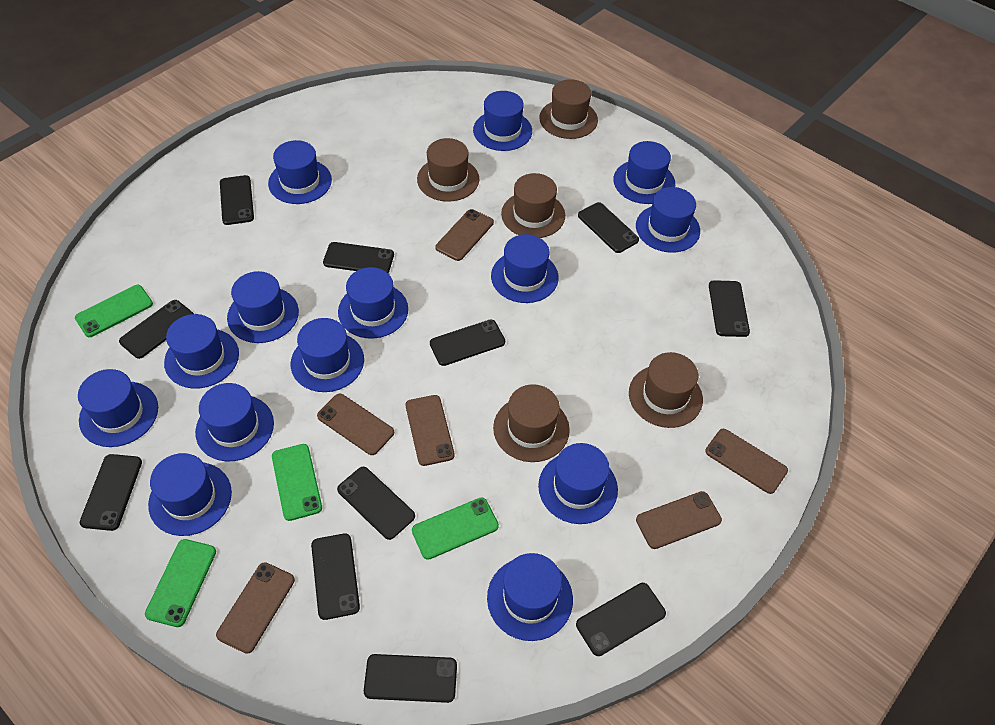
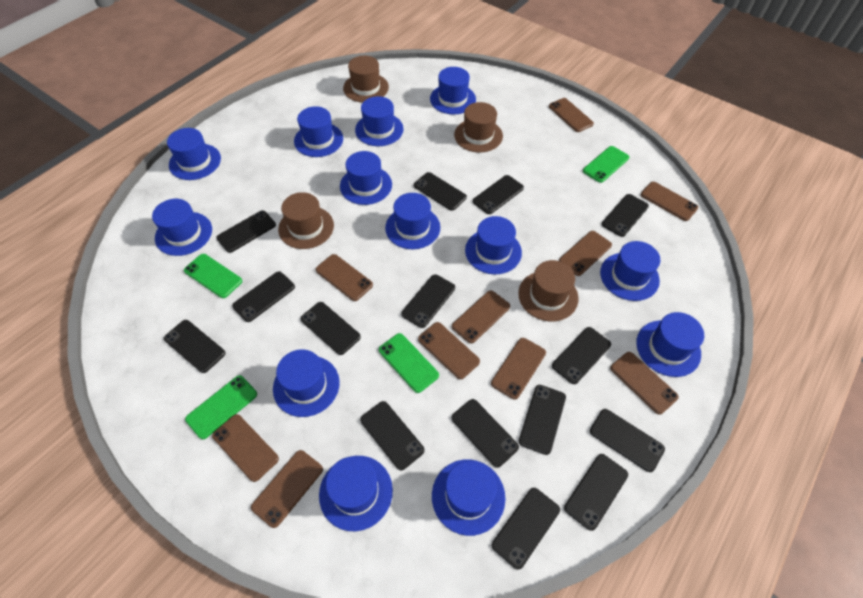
black phone: [80,454,142,531] [119,300,194,359] [220,175,254,225] [311,533,360,620] [323,242,394,273] [337,467,415,540] [364,654,457,703] [430,320,505,366] [576,583,666,656] [578,202,639,253] [709,280,750,337] = 11 -> [164,320,226,373] [216,210,276,253] [232,271,295,322] [301,302,361,355] [360,401,425,470] [401,274,455,328] [414,172,467,210] [452,399,519,468] [473,175,524,214] [492,488,560,570] [519,385,566,455] [552,327,611,384] [564,454,628,531] [590,409,665,472] [602,194,649,237] = 15
blue hat: [78,369,158,447] [148,453,232,536] [164,314,239,389] [195,383,274,461] [227,271,299,343] [268,140,332,204] [291,318,364,392] [338,267,408,339] [473,91,532,151] [487,553,573,641] [491,234,559,303] [538,443,618,524] [613,141,675,204] [636,187,700,253] = 14 -> [152,199,212,256] [167,128,221,180] [273,349,340,417] [294,106,343,157] [319,456,393,531] [340,151,392,205] [355,96,404,146] [385,193,440,249] [430,67,476,115] [432,459,506,536] [465,216,522,275] [600,241,660,301] [636,312,704,377] = 13
brown hat: [417,138,479,202] [493,384,570,462] [501,173,565,238] [539,79,598,139] [629,352,703,428] = 5 -> [278,192,334,249] [343,56,389,103] [454,102,503,152] [518,260,579,322] = 4
brown phone: [216,562,295,654] [317,394,394,455] [405,395,455,466] [436,209,494,261] [636,491,722,549] [705,429,788,494] = 6 -> [212,414,279,482] [251,450,323,528] [316,254,373,301] [418,322,480,379] [452,290,510,343] [491,338,546,400] [549,98,594,132] [559,231,612,276] [610,352,679,414] [641,182,698,221] = 10

